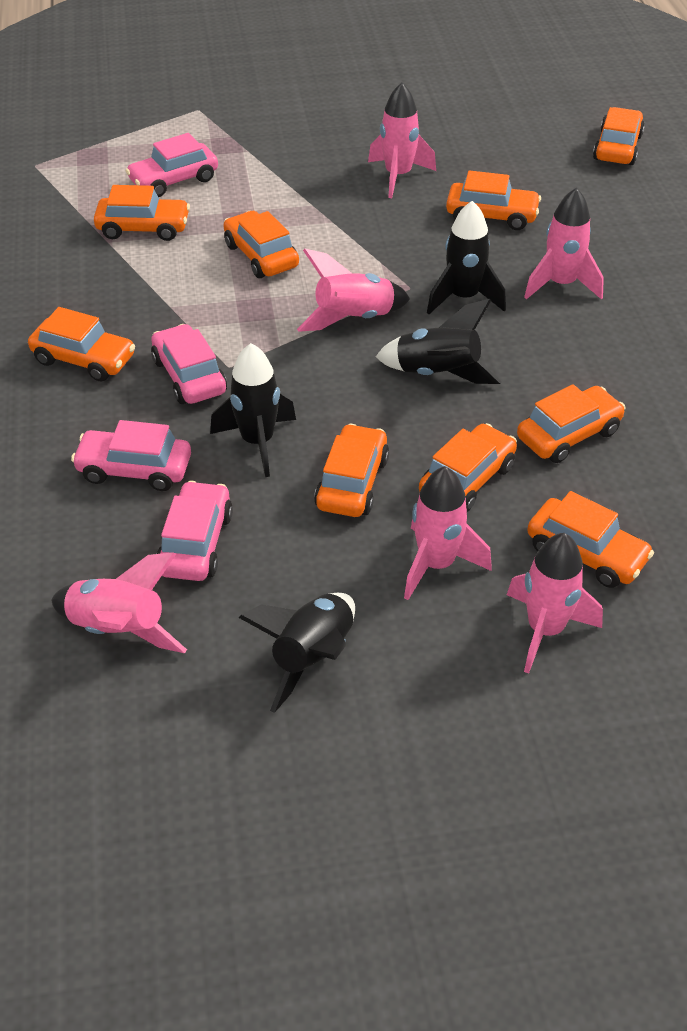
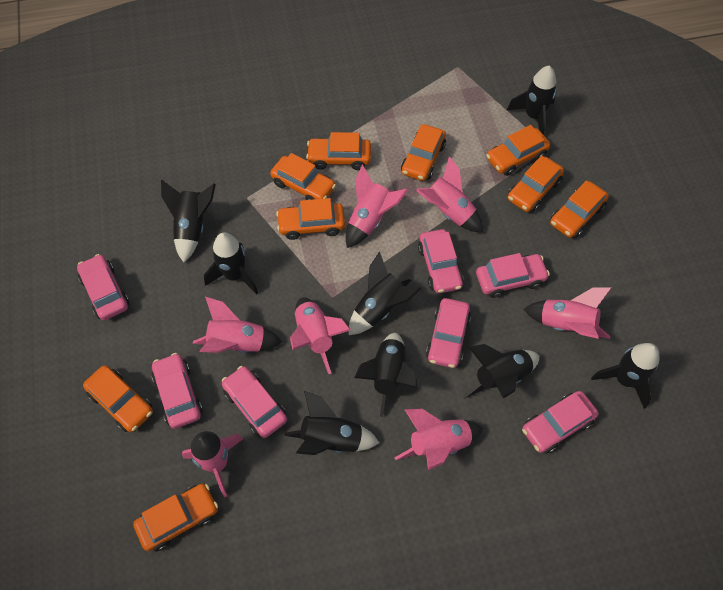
black rocket: [210,343,296,477] [239,593,355,713] [376,299,502,384] [427,201,506,314] = 4 -> [161,179,216,262] [204,233,258,295] [285,391,379,455] [349,252,422,335] [354,333,417,417] [463,344,539,399] [507,65,557,135] [591,343,659,409] = 8
pink car: [71,420,191,491] [126,133,218,197] [151,324,227,404] [157,481,233,581] = 4 -> [77,254,130,320] [152,353,203,429] [222,366,287,438] [418,229,463,293] [426,298,471,368] [476,253,550,298] [522,391,598,454] = 7
pink rocket: [51,552,187,653] [297,249,410,332] [368,82,436,198] [404,466,492,600] [507,533,603,673] [524,187,604,300] = 6 -> [182,431,243,498] [193,296,282,353] [290,297,351,374] [346,165,408,248] [394,409,484,470] [416,156,483,232] [524,287,612,339] = 7

